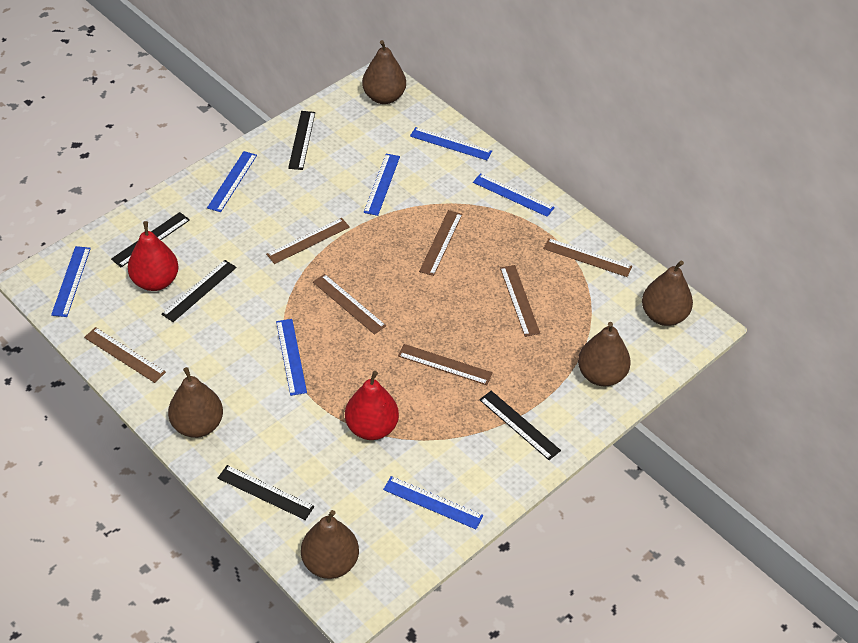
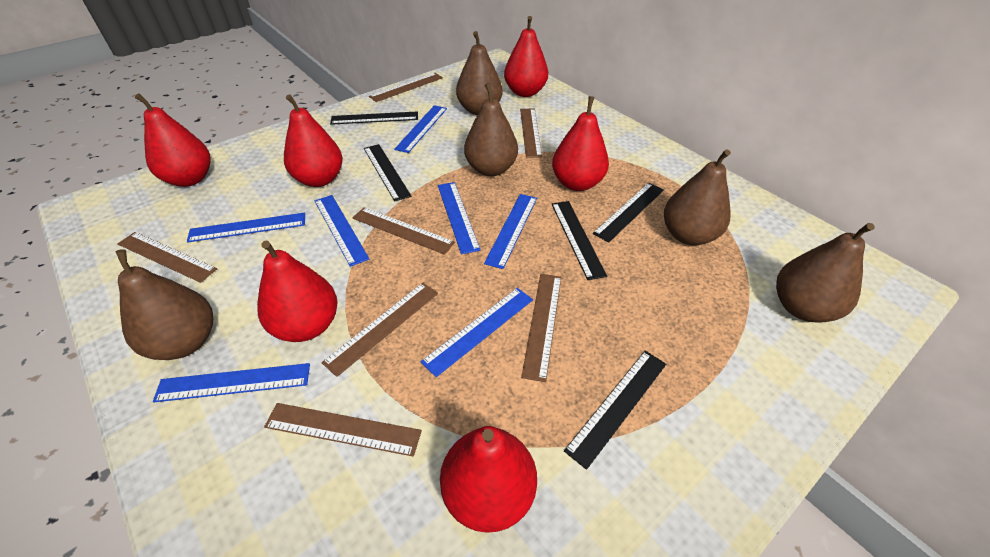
red pear: [128,221,179,291] [345,371,399,440] = 2 -> [135,93,211,187] [257,241,338,342] [284,94,343,187] [440,426,537,533] [504,16,548,97] [552,96,609,191] = 6

